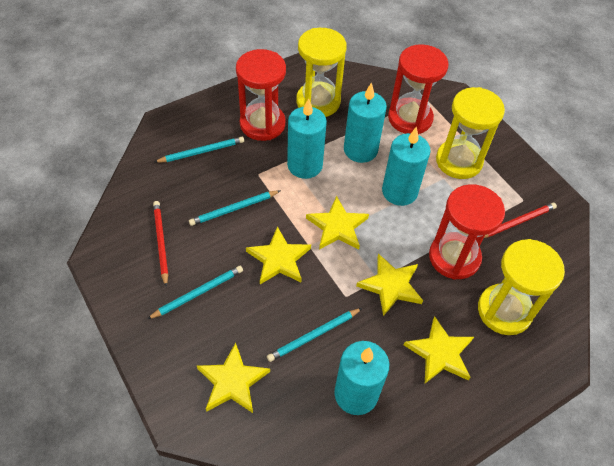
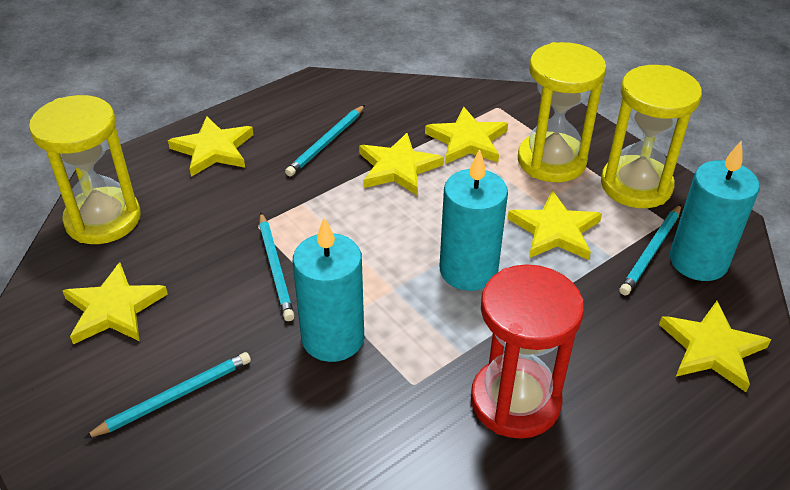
red hourglass: [236,49,286,141] [388,44,448,134] [429,184,505,280] = 3 -> [471,264,584,439] = 1
red pencil: [153,201,168,287] [484,203,557,238] = 2 -> none = 0
turquoise candle: [287,98,327,179] [334,341,389,415] [344,82,387,163] [382,126,431,206] = 4 -> [293,217,364,362] [440,149,508,291] [670,140,760,281] = 3
yellow star: [197,343,270,413] [246,226,311,284] [306,196,369,250] [356,254,423,316] [404,316,474,383] = 5 -> [62,262,168,344] [168,116,254,177] [359,133,444,196] [425,107,508,164] [508,190,602,260] [659,301,771,392] = 6

